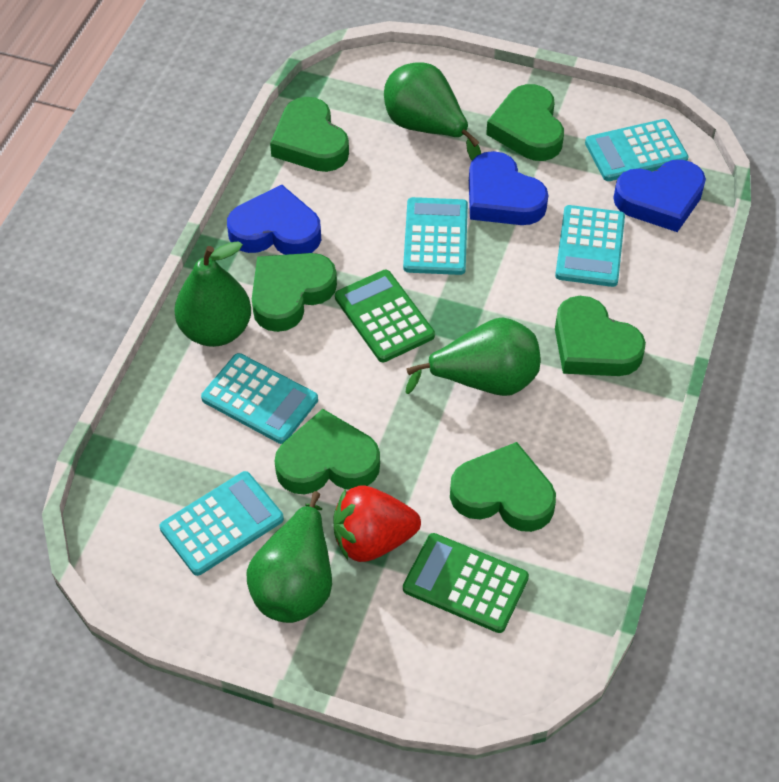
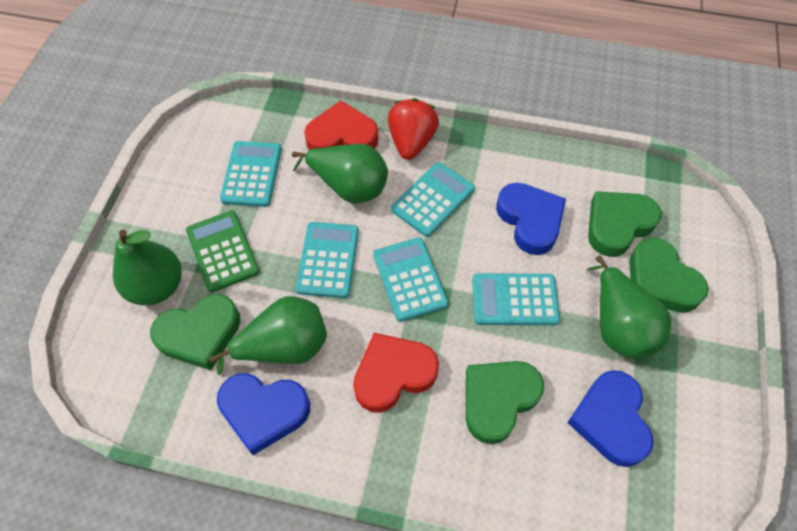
green calculator: [335,270,435,362] [403,533,529,633] = 2 -> [186,210,259,292] = 1
green heart: [252,253,337,332] [270,97,349,172] [274,409,380,494] [450,442,556,532] [486,84,564,161] [555,296,646,376] = 6 -> [150,294,241,370] [466,361,544,444] [588,191,662,257] [629,238,709,312] = 4
red heart: none = 0 -> [304,100,378,150] [353,333,439,413] = 2

